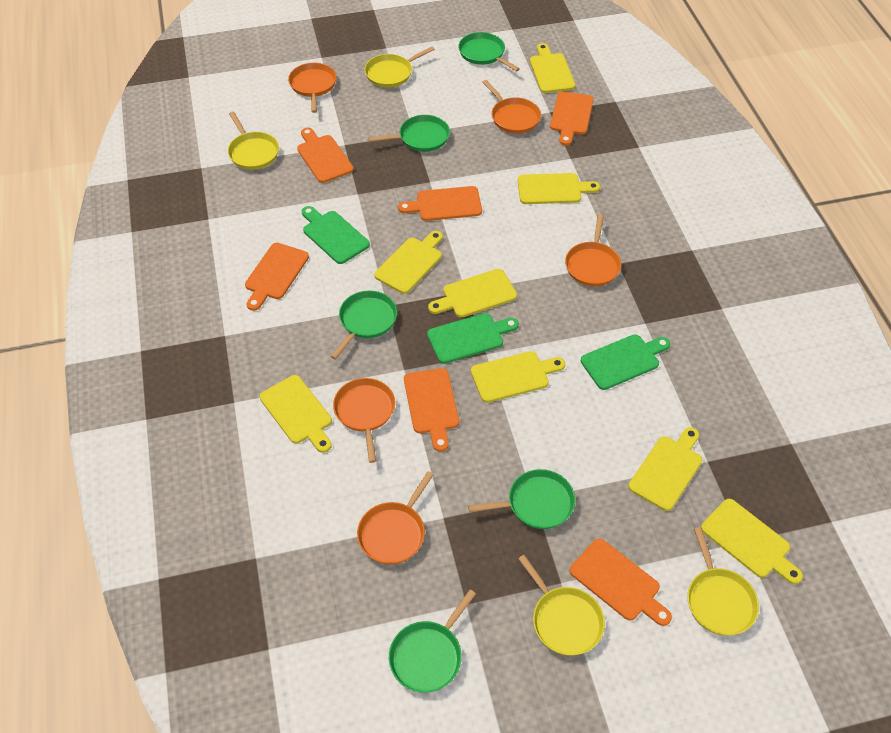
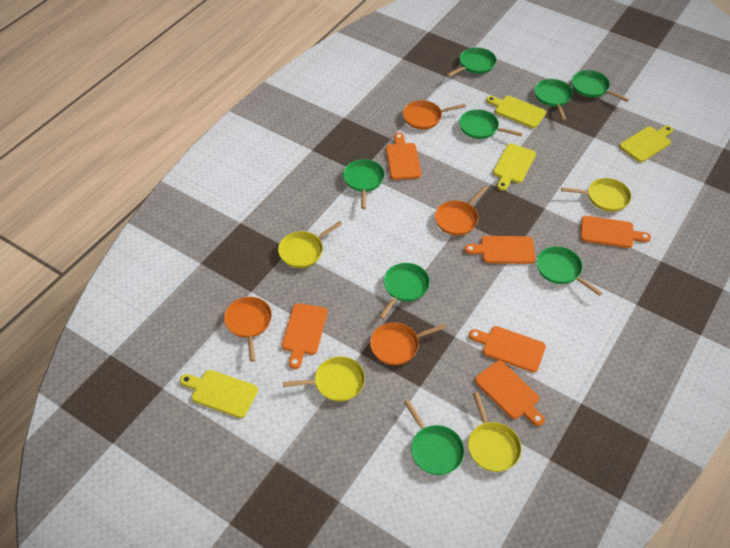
green cutting board: [302,206,370,264] [427,313,519,364] [581,334,670,390] = 3 -> none = 0
green pan: [330,291,397,360] [368,115,450,152] [389,590,476,693] [458,32,520,72] [468,469,575,529] = 5 -> [343,159,385,209] [379,263,430,319] [404,400,465,475] [447,48,497,77] [459,109,523,139] [534,79,573,120] [537,246,602,296] [572,70,630,102] = 8
orange pan: [288,63,336,113] [333,378,395,463] [357,471,434,564] [482,80,541,134] [565,214,621,286] = 5 -> [224,297,272,362] [370,322,447,365] [403,100,466,129] [435,186,487,235] = 4
yellow cutting board: [260,375,332,453] [374,231,443,294] [428,269,517,318] [471,351,565,403] [518,173,600,204] [530,43,575,93] [628,427,702,511] [701,499,803,584] = 8 -> [180,370,258,418] [486,96,546,128] [493,143,536,191] [619,126,673,162] = 4

